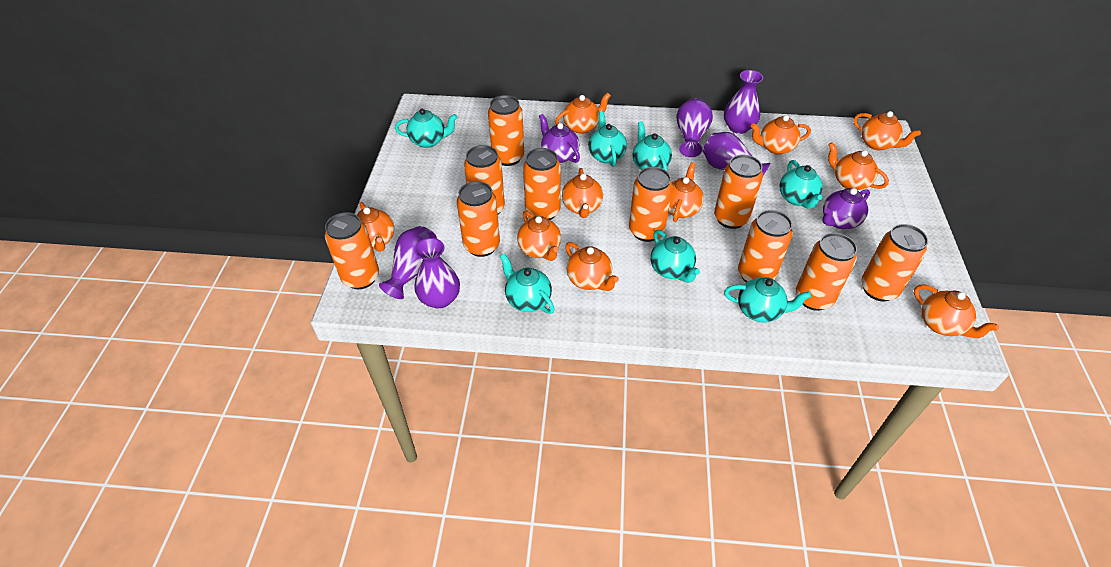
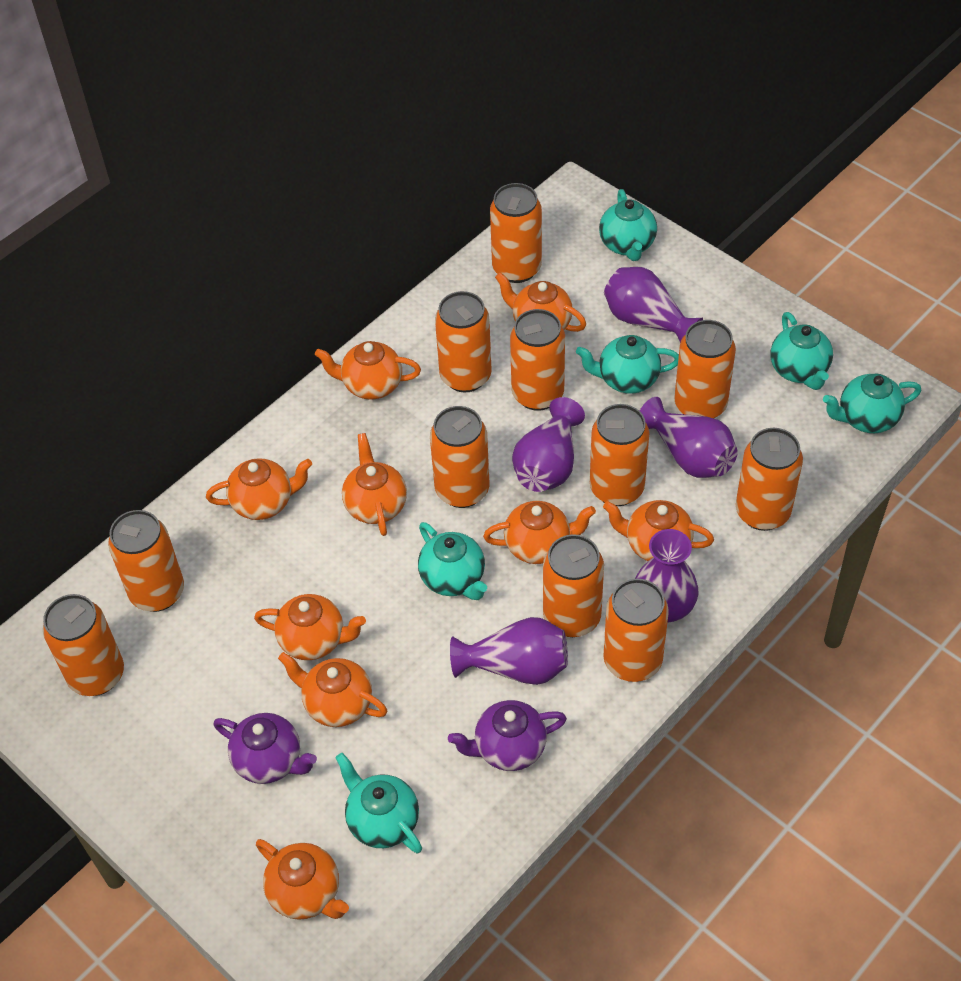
orange can: [325,212,379,289] [457,181,500,257] [464,145,505,215] [488,95,524,166] [523,148,561,220] [629,167,673,242] [714,155,763,229] [738,210,793,282] [796,233,857,311] [861,224,928,301] = 10 -> [43,594,124,696] [108,510,184,612] [430,406,489,508] [435,291,492,392] [490,183,542,283] [510,309,565,411] [543,534,604,637] [590,404,649,506] [603,579,669,682] [674,320,736,418] [736,428,803,531] = 11
orange teapot: [357,202,394,252] [517,210,561,261] [555,93,611,134] [562,168,603,218] [565,242,619,291] [668,163,704,222] [751,115,811,155] [828,142,889,190] [853,111,921,150] [914,284,999,338] = 10 -> [206,458,312,520] [254,594,366,660] [256,839,349,920] [278,652,387,727] [315,341,421,400] [342,433,407,536] [483,501,596,564] [495,273,586,332] [603,500,714,561] = 9
turquoise teapot: [395,109,458,148] [500,253,555,314] [588,111,627,167] [633,121,672,171] [651,230,700,283] [724,277,811,323] [780,160,823,209] = 7 -> [335,753,422,853] [418,522,487,600] [576,335,679,394] [599,189,657,261] [770,312,833,390] [823,374,921,433] = 6

